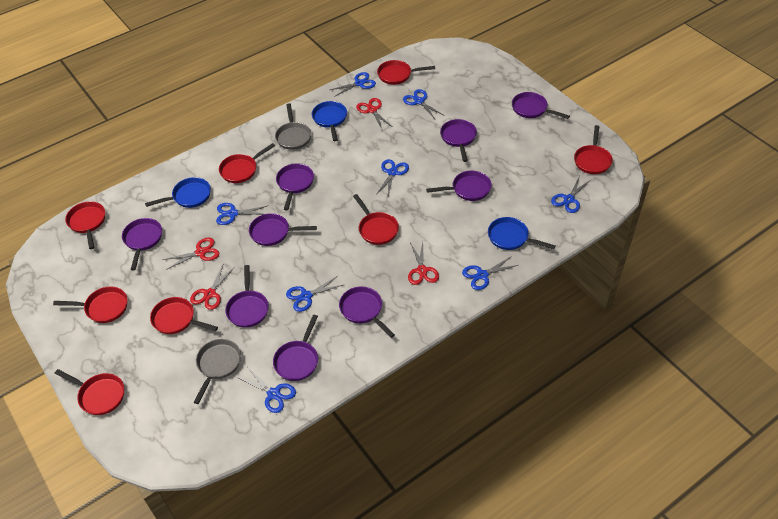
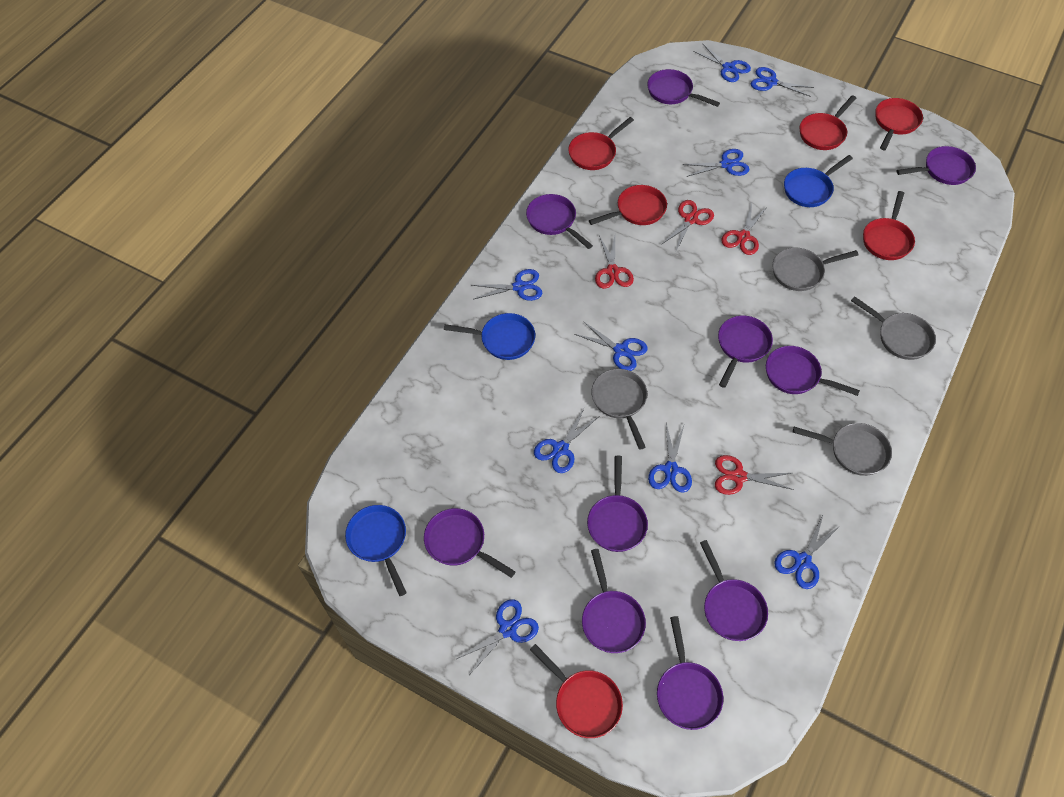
blue scissors: [216,203,269,225] [237,368,296,413] [286,276,343,312] [330,72,376,97] [376,159,409,196] [403,89,443,119] [462,256,518,290] [551,176,591,213] = 8 -> [457,599,539,674] [471,269,543,301] [534,409,598,473] [574,321,647,371] [648,423,692,493] [682,149,749,177] [693,44,751,82] [750,67,814,97] [774,516,841,589] = 9
grey pan: [194,339,241,404] [275,103,311,150] = 2 -> [591,369,647,450] [772,248,859,291] [793,423,892,476] [851,296,936,360] = 4
purple pan: [122,218,162,270] [225,265,269,328] [249,213,317,246] [273,315,318,381] [276,164,314,210] [339,286,395,338] [426,171,492,201] [440,119,477,162] [512,92,570,119] = 9 -> [424,508,516,578] [526,194,593,249] [582,549,646,653] [587,456,648,552] [647,69,720,107] [657,616,723,730] [700,540,768,641] [718,316,773,388] [766,346,860,396] [896,146,976,185] = 10
red pan: [53,286,128,323] [55,369,124,415] [65,201,105,249] [150,297,218,334] [219,143,275,183] [353,194,399,245] [377,60,435,85] [574,125,613,174] = 8 -> [530,644,623,738] [568,117,634,170] [589,185,667,225] [800,95,856,150] [863,191,915,260] [875,98,923,150] = 6

